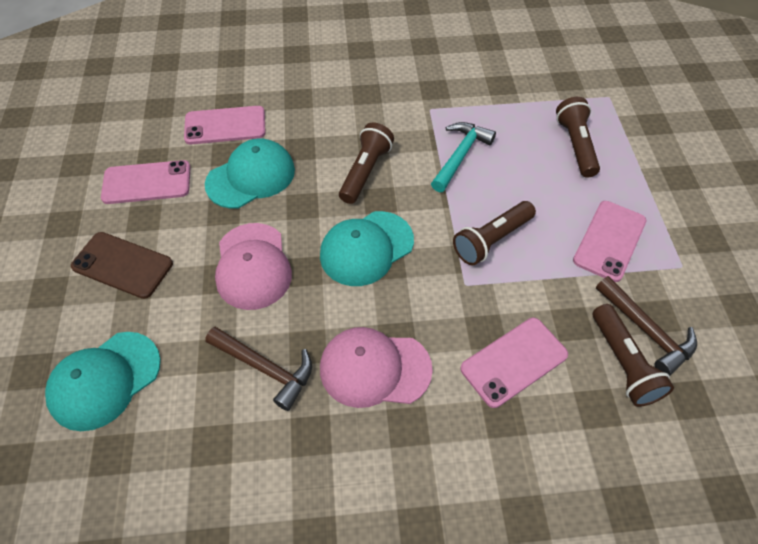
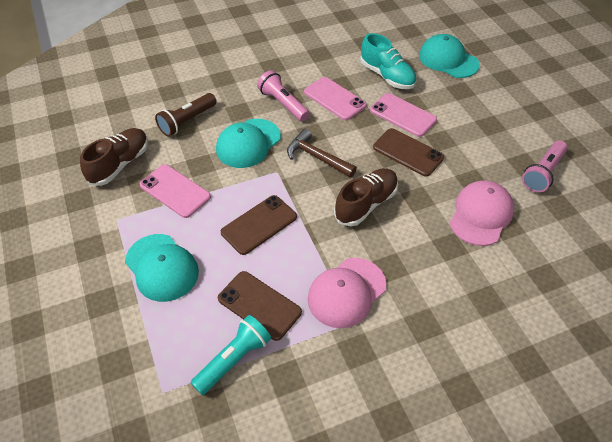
brown flashlight: [339,123,394,204] [453,201,536,265] [556,97,600,178] [593,304,674,407] = 4 -> [155,93,217,137] = 1
brown hammer: [205,327,312,411] [596,276,697,376] = 2 -> [287,129,357,177] = 1
brown phone: [71,232,173,299] = 1 -> [218,271,302,341] [221,195,297,255] [373,128,444,177] = 3
brown shoe: none = 0 -> [80,128,148,186] [334,168,398,226] = 2
pink flashlight: none = 0 -> [257,70,310,121] [522,140,568,193] = 2
pink phone: [101,160,190,204] [184,106,266,144] [460,318,568,408] [573,201,647,282] = 4 -> [140,164,211,218] [304,77,367,120] [370,93,437,137] = 3
turquoise flashlight: none = 0 -> [191,315,271,395] = 1
turquoise hammer: [431,122,496,192] = 1 -> none = 0
turquoise shoe: none = 0 -> [360,33,416,89] = 1

